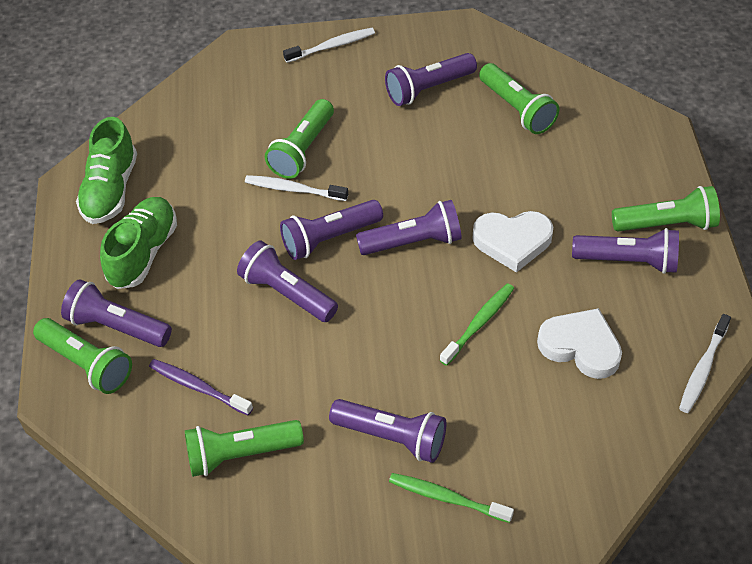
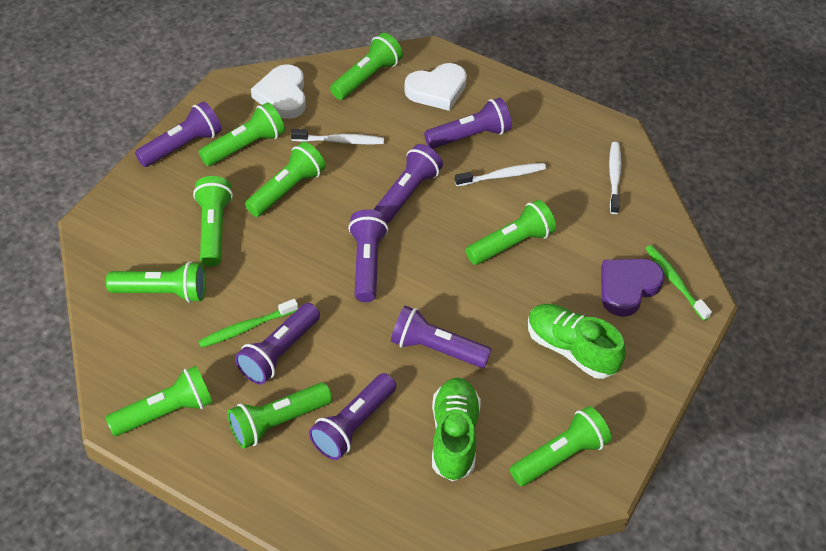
green flashlight: [33,318,132,394] [185,420,304,477] [265,99,334,179] [479,63,559,134] [612,186,720,232] = 5 -> [105,366,213,436] [106,261,206,303] [193,176,233,266] [199,102,285,166] [227,382,332,449] [245,142,326,217] [330,33,403,100] [466,200,556,265] [510,406,612,486] = 9
purple heart: none = 0 -> [601,259,665,317] = 1
purple toothbrush: [149,359,253,416] = 1 -> none = 0

